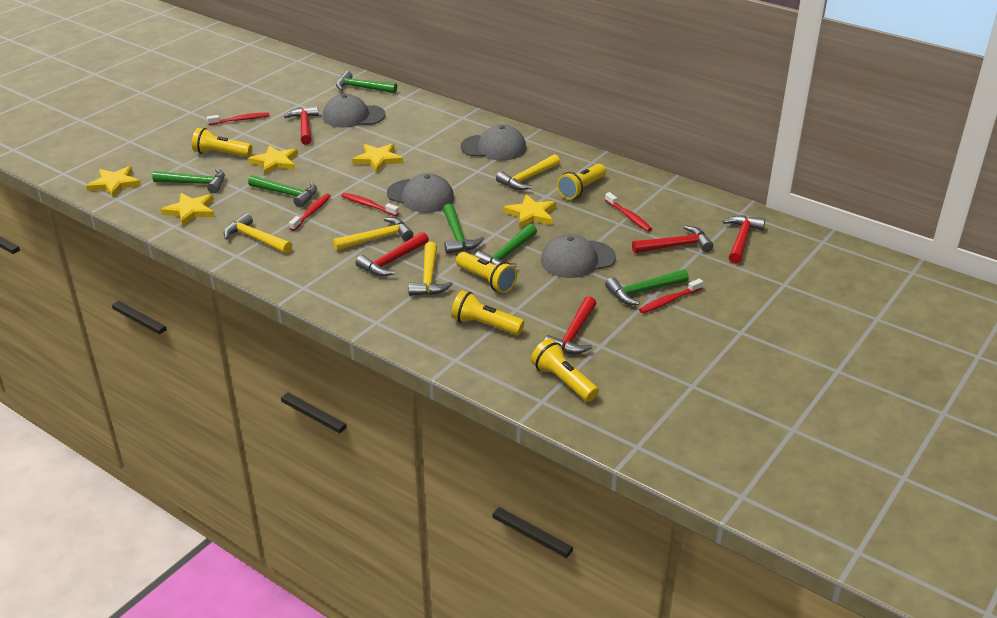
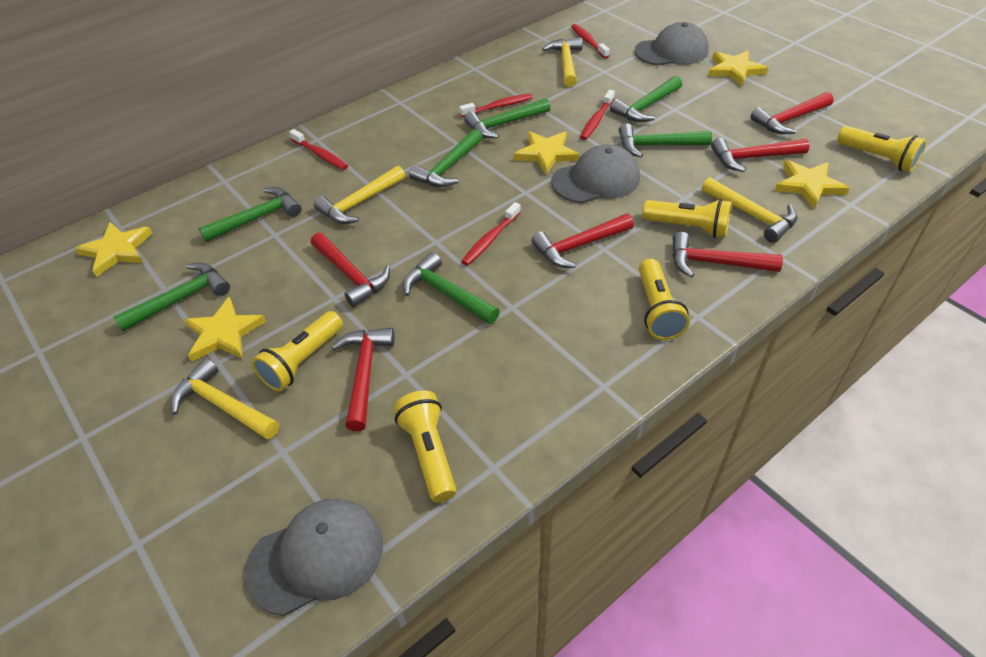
green hammer: [152,168,225,193] [248,175,317,208] [336,71,397,93] [443,204,484,254] [475,224,537,267] [605,269,689,305] = 6 -> [113,263,230,332] [198,187,302,242] [403,252,500,324] [409,129,483,187] [464,98,550,138] [610,76,682,122] [619,123,712,157] = 7
grey cap: [323,94,386,128] [387,173,454,213] [461,125,526,160] [541,234,616,278] = 4 -> [244,498,383,616] [552,144,640,203] [635,22,709,66] = 3
red hammer: [284,106,319,145] [356,232,429,276] [544,296,597,354] [632,226,713,253] [723,216,765,264] = 5 -> [311,232,390,307] [332,328,395,431] [531,214,634,268] [672,232,783,278] [711,138,809,172] [751,92,834,134] = 6

